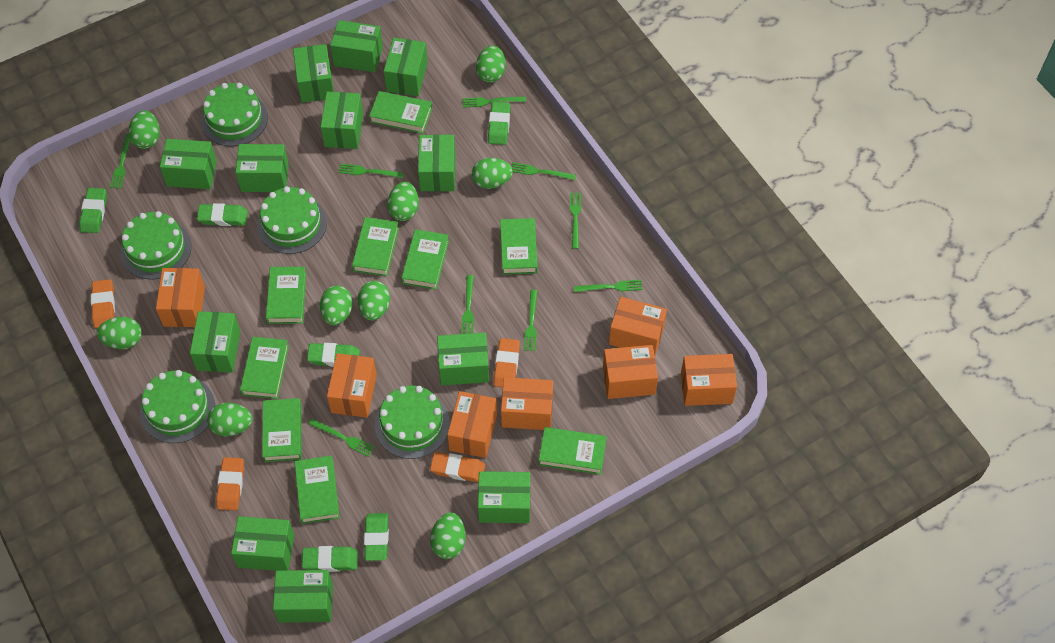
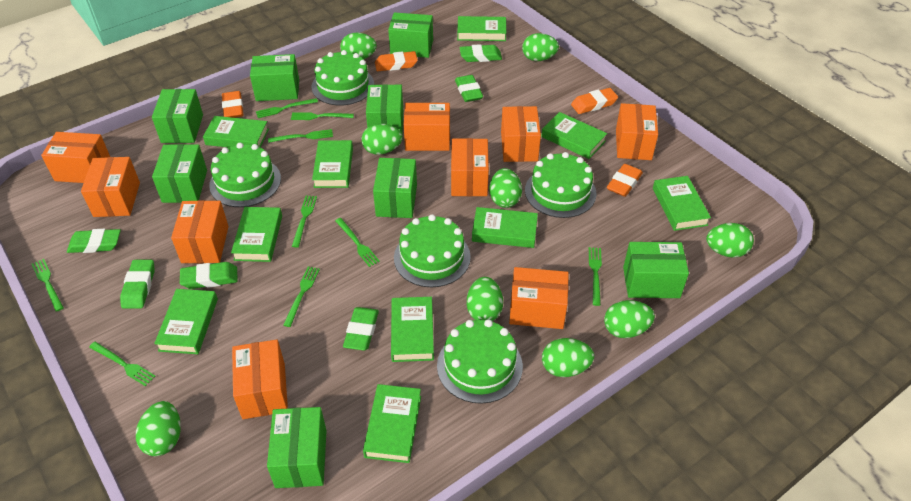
green book: [240,337,289,399] [262,398,302,462] [266,267,306,324] [294,456,340,524] [352,217,399,276] [369,91,432,134] [402,229,449,290] [500,218,538,275] [539,427,607,475] = 9 -> [154,289,218,354] [203,116,269,147] [231,207,282,262] [312,140,353,188] [363,384,421,463] [391,297,434,362] [457,16,506,41] [472,207,538,248] [541,112,607,159] [653,176,711,231] = 10
green box: [160,139,217,189] [190,311,240,373] [231,516,294,571] [235,144,289,192] [273,570,333,623] [293,44,334,103] [320,92,363,149] [330,20,383,72] [384,38,428,96] [418,135,455,191] [437,333,489,385] [478,471,530,523] = 12 -> [152,89,203,143] [152,144,207,203] [250,54,299,101] [267,407,327,488] [366,84,403,134] [373,158,417,218] [388,12,433,58] [623,242,689,298] = 8
orange box: [156,268,205,327] [327,353,377,418] [447,391,497,458] [501,377,553,430] [603,345,658,399] [609,297,667,355] [681,354,737,406] = 7 -> [41,132,110,183] [81,157,140,217] [171,200,229,263] [232,339,288,419] [404,103,450,151] [451,138,489,196] [501,106,541,162] [509,267,569,329] [616,103,658,160] = 9

